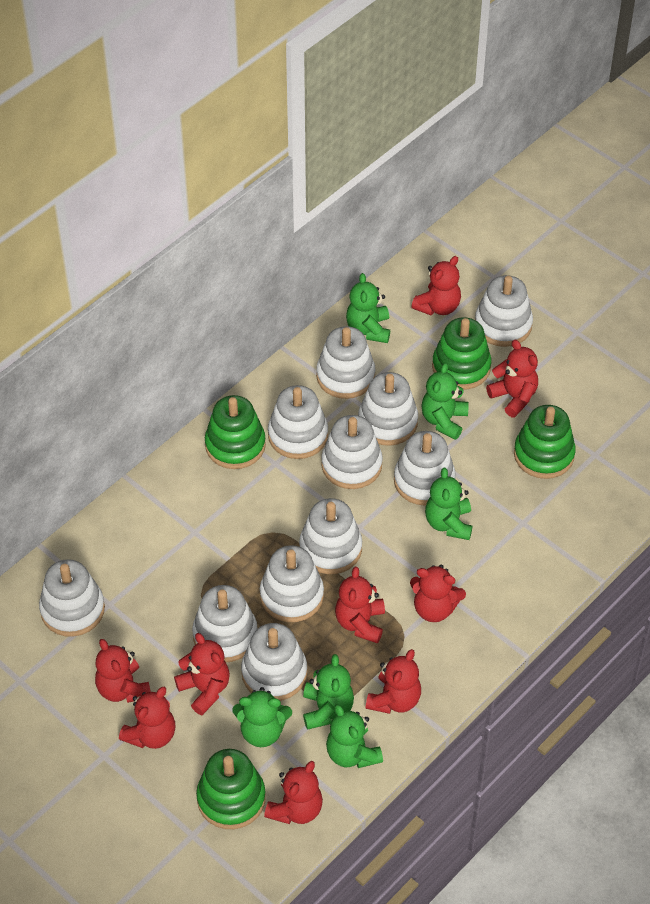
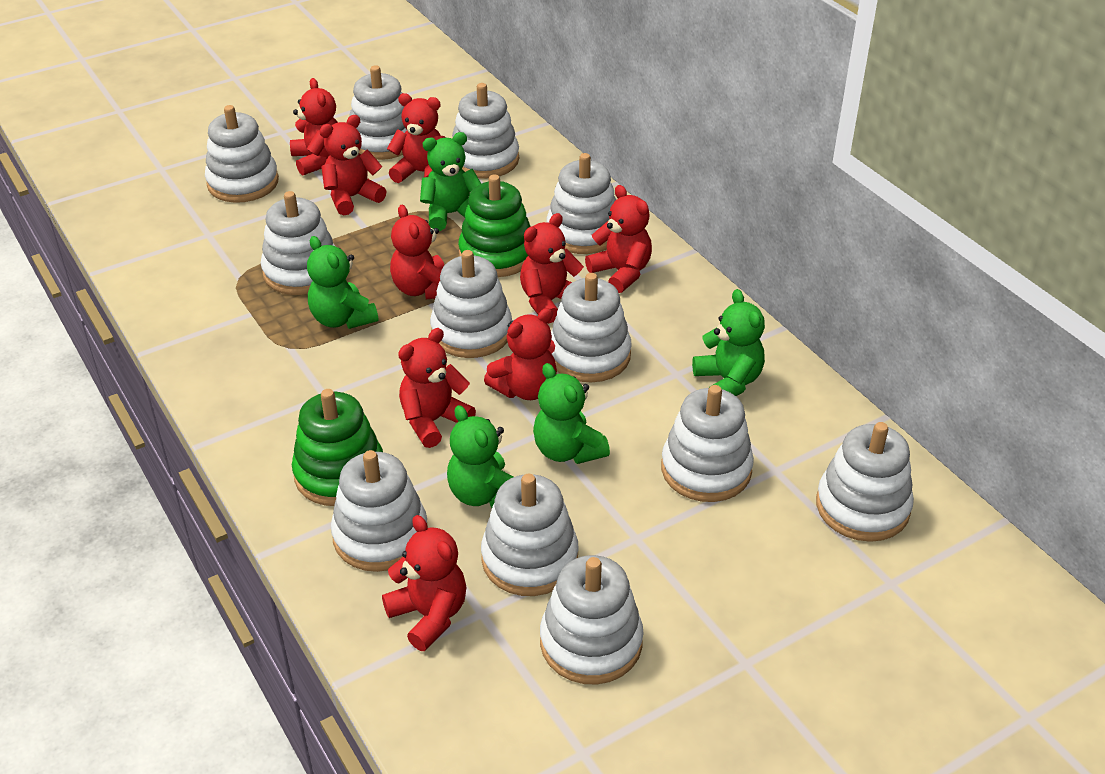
green stacking toy: [196,749,266,829] [205,395,266,469] [432,317,491,390] [514,405,576,479] = 4 -> [292,389,383,506] [458,174,531,277] = 2
green teddy bear: [232,687,292,747] [303,654,354,730] [326,704,383,768] [346,273,390,343] [421,363,469,440] [425,468,473,540] = 6 -> [307,236,378,329] [420,132,481,231] [447,405,514,508] [533,363,610,464] [692,289,765,396] = 5
white stacking toy: [39,559,105,637] [192,585,258,662] [241,623,307,701] [260,545,324,622] [268,385,328,459] [299,498,362,574] [316,326,375,399] [321,415,383,489] [358,372,418,446] [394,431,456,506] [475,275,533,347] = 11 -> [205,105,279,203] [261,191,335,295] [331,450,428,572] [349,65,407,160] [430,250,512,358] [452,83,519,179] [481,474,579,596] [540,555,643,684] [547,153,616,254] [551,273,631,383] [661,385,754,502] [816,422,914,542] = 12

